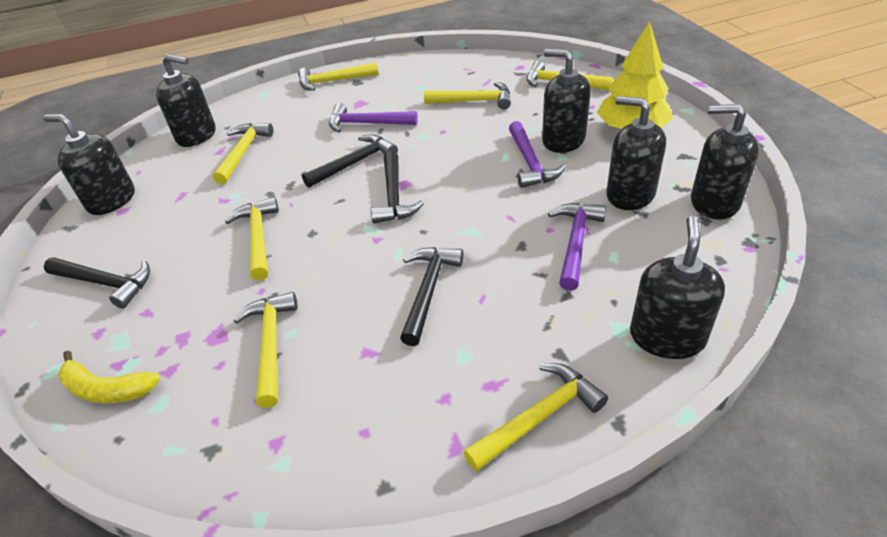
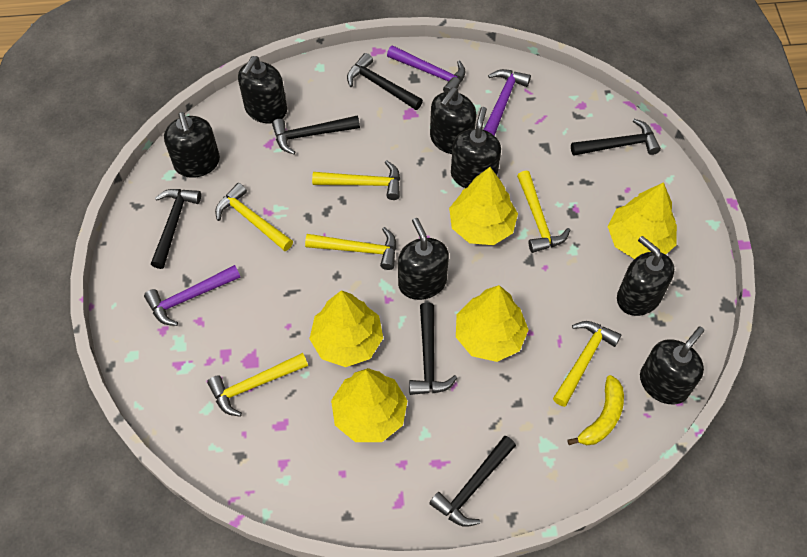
black hammer: [44,257,150,309] [302,134,398,188] [371,151,424,224] [400,247,464,346] = 4 -> [151,189,201,269] [272,115,360,154] [347,53,423,110] [409,303,457,395] [429,436,516,527] [571,119,661,156] = 6
black soap dispenser: [44,114,135,215] [156,54,216,147] [542,49,590,153] [606,96,666,210] [630,216,725,359] [691,104,759,220] = 6 -> [164,112,220,178] [238,56,287,123] [398,218,449,300] [430,87,476,154] [451,107,501,188] [617,236,674,316] [640,327,704,404] = 7
yellow hammer: [213,123,273,184] [225,197,279,281] [233,292,298,408] [298,62,379,91] [424,82,511,109] [463,363,608,472] [526,60,613,91] = 7 -> [207,353,308,417] [215,183,293,251] [305,227,396,270] [312,160,400,200] [517,171,570,253] [553,321,621,407] = 6
yellow tree: [597,21,673,129] = 1 -> [309,290,383,367] [331,368,408,442] [449,167,518,245] [456,285,529,362] [607,182,677,259] = 5

